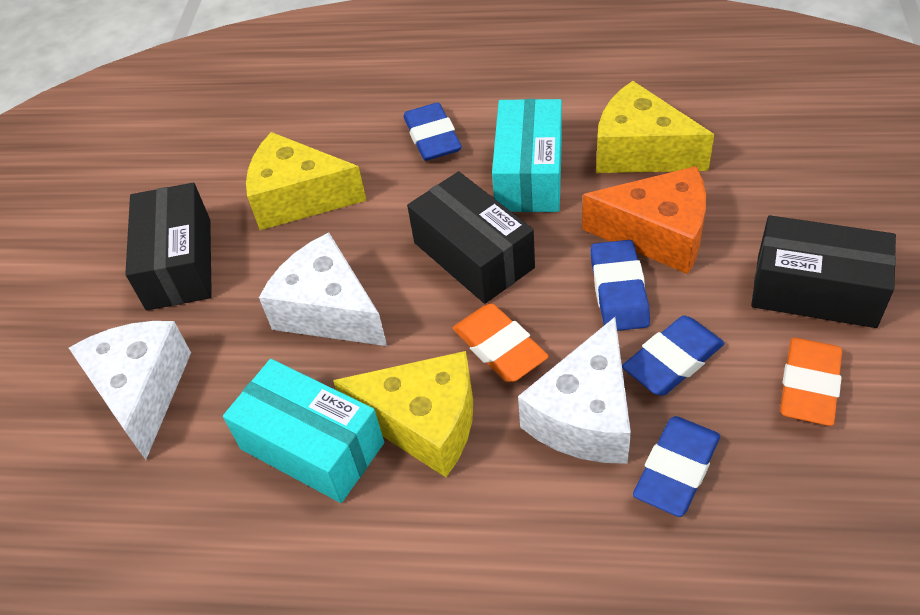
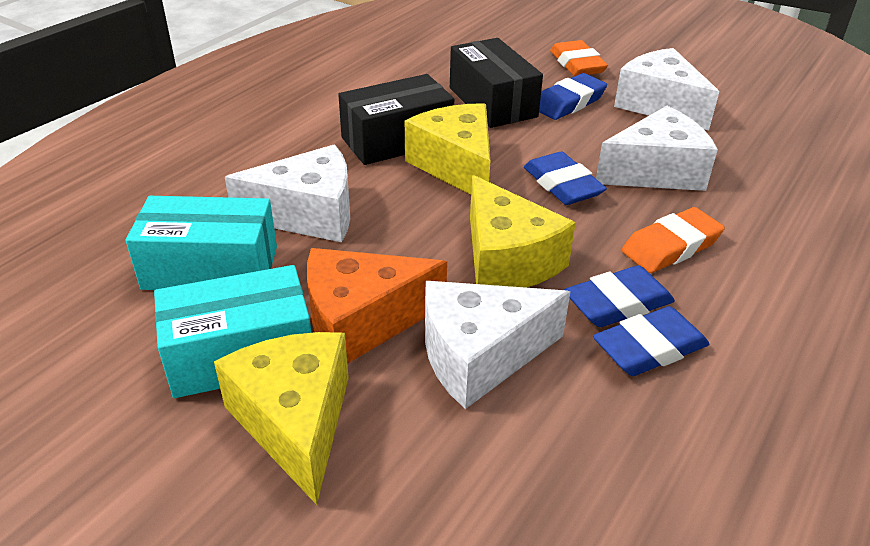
black box: [125,183,212,310] [407,171,535,304] [751,215,896,328] = 3 -> [338,74,454,165] [450,38,543,128] = 2
white cheese: [69,321,191,460] [259,233,387,346] [518,317,631,464] = 3 -> [225,145,350,242] [425,281,570,409] [596,106,718,191] [614,48,719,130] = 4

